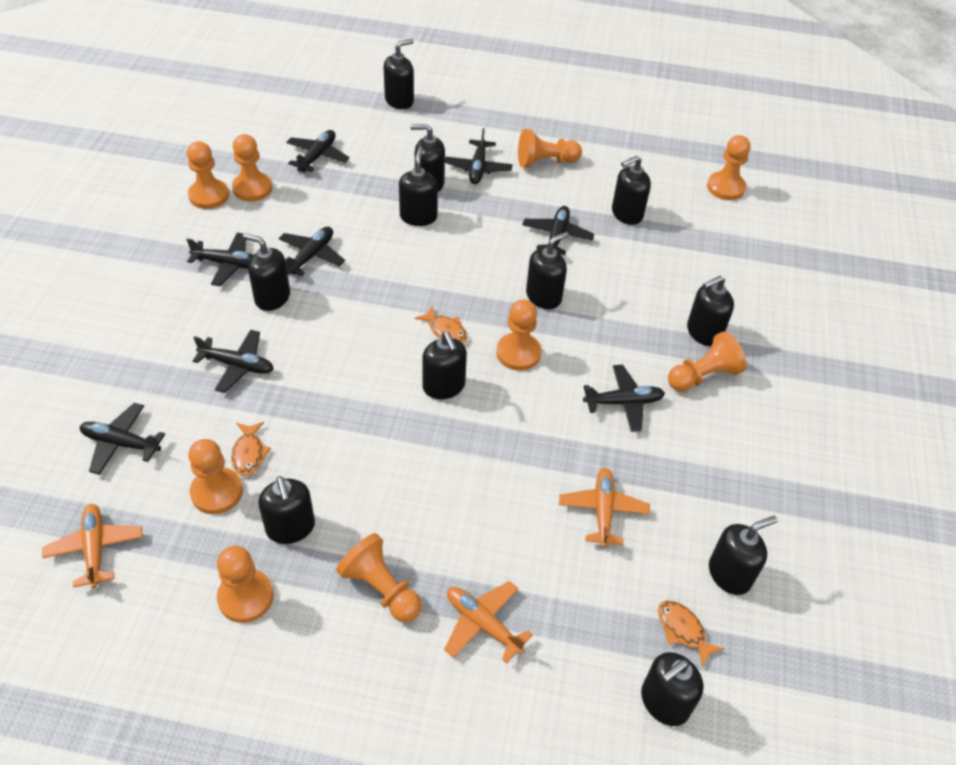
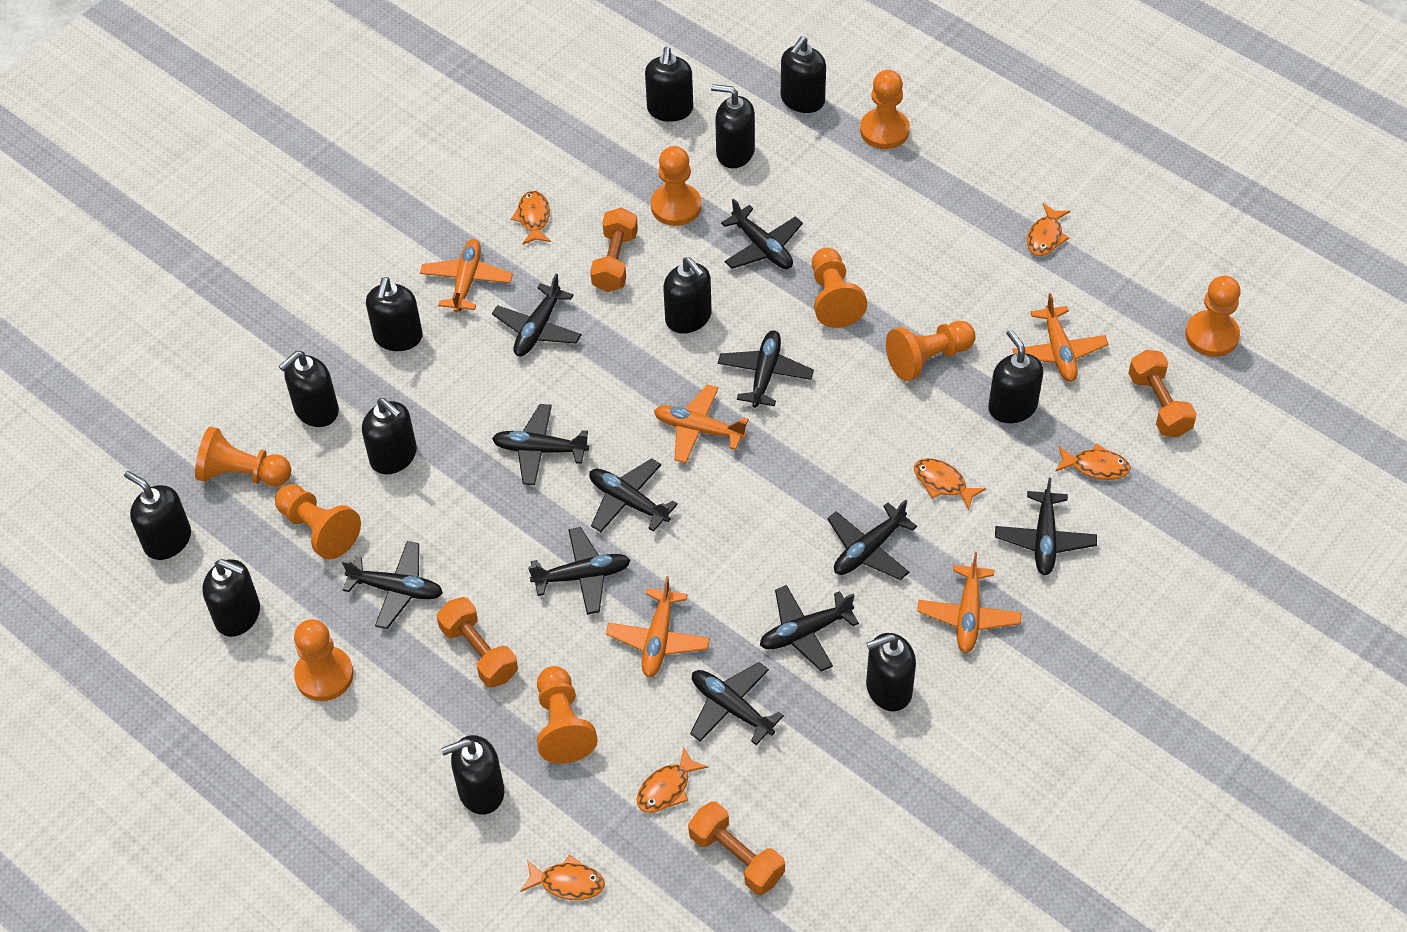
black plane: [80,403,165,475] [186,233,253,286] [193,330,274,393] [278,227,345,276] [286,130,349,172] [445,128,513,184] [522,206,594,255] [583,365,665,432] = 8 -> [342,541,443,629] [492,274,582,356] [492,404,589,485] [528,527,631,615] [589,458,678,532] [690,662,784,745] [718,330,814,408] [721,198,803,269] [760,585,859,672] [827,499,917,580] [995,478,1097,575] = 11
black soap dispenser: [243,234,290,311] [258,476,315,544] [384,39,414,109] [399,148,438,226] [411,124,445,192] [422,332,467,399] [526,232,569,309] [612,156,651,225] [641,652,704,726] [687,276,734,346] [709,516,777,595] = 11 -> [124,471,191,560] [203,559,260,637] [278,351,339,427] [362,398,417,474] [366,277,423,351] [441,735,504,815] [645,46,693,122] [663,257,711,333] [711,84,755,168] [781,36,826,113] [866,633,916,711] [988,329,1044,423] = 12
orange dumbbell: none = 0 -> [437,597,518,688] [590,208,638,292] [688,801,785,895] [1128,350,1197,437] = 4
orange fish: [231,422,271,476] [415,306,468,344] [658,600,724,668] = 3 -> [511,191,551,245] [520,855,605,900] [637,746,708,813] [914,458,986,510] [1027,203,1070,256] [1055,443,1131,480] = 6
orange plane: [42,504,143,588] [444,581,533,663] [559,468,650,548] = 3 -> [420,239,513,313] [606,576,710,678] [654,384,749,463] [917,552,1022,653] [1012,293,1109,382] = 5

